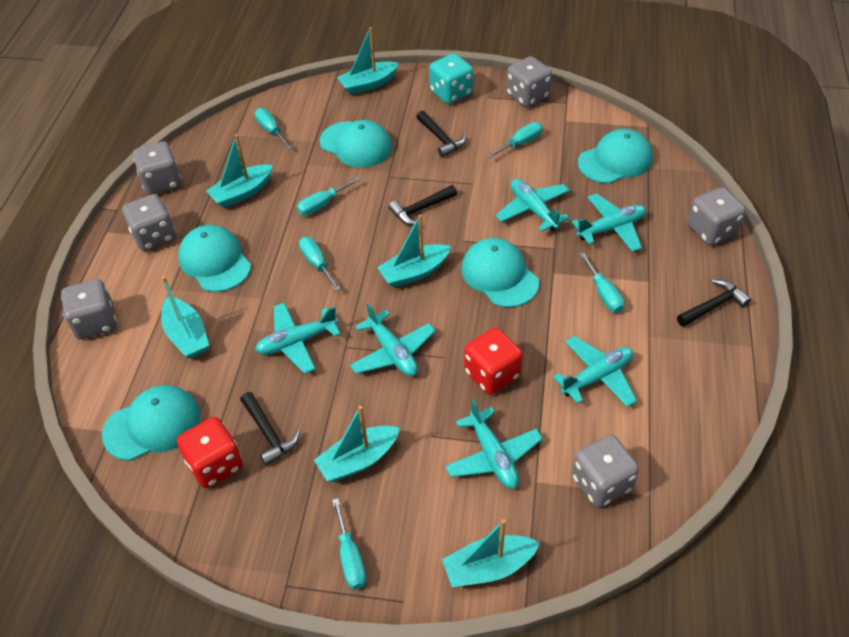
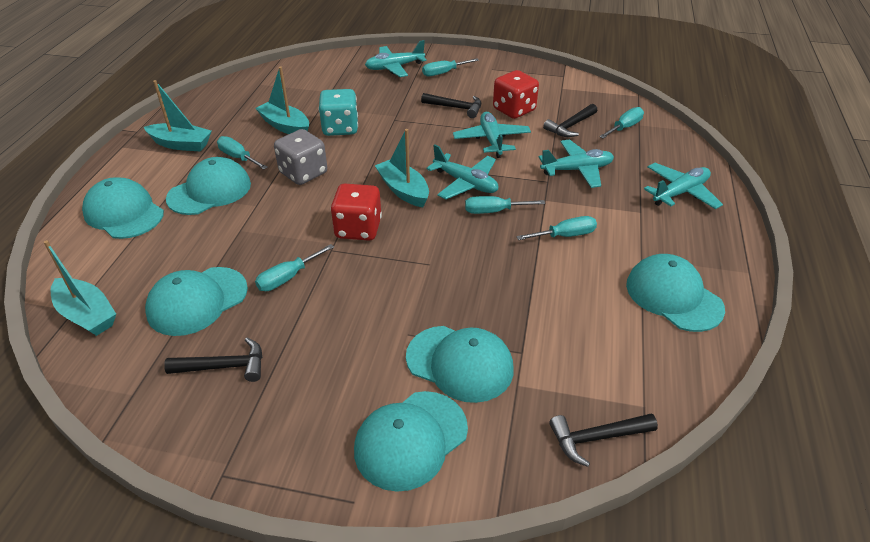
grey dice: [61,279,117,339] [122,194,176,251] [133,141,181,195] [506,56,552,107] [572,435,639,508] [687,187,746,245] = 6 -> [274,129,327,185] = 1
turquoise boat: [161,276,209,359] [206,134,273,208] [314,406,400,482] [337,27,399,95] [377,214,451,288] [442,519,540,587] = 6 -> [44,240,116,336] [144,80,212,152] [255,67,309,134] [375,129,429,207] = 4
turquoise cap: [102,385,200,461] [178,225,251,292] [320,120,392,168] [461,238,539,307] [578,129,653,184] = 5 -> [82,177,164,239] [145,267,248,336] [166,157,251,215] [354,391,468,492] [406,326,514,403] [626,254,725,332] = 6
turquoise plane: [255,303,341,374] [350,303,436,376] [445,399,543,489] [496,179,570,232] [553,336,637,407] [572,193,646,252] = 6 -> [365,40,427,77] [426,144,498,199] [453,112,531,158] [539,139,614,188] [644,163,723,209] = 5

